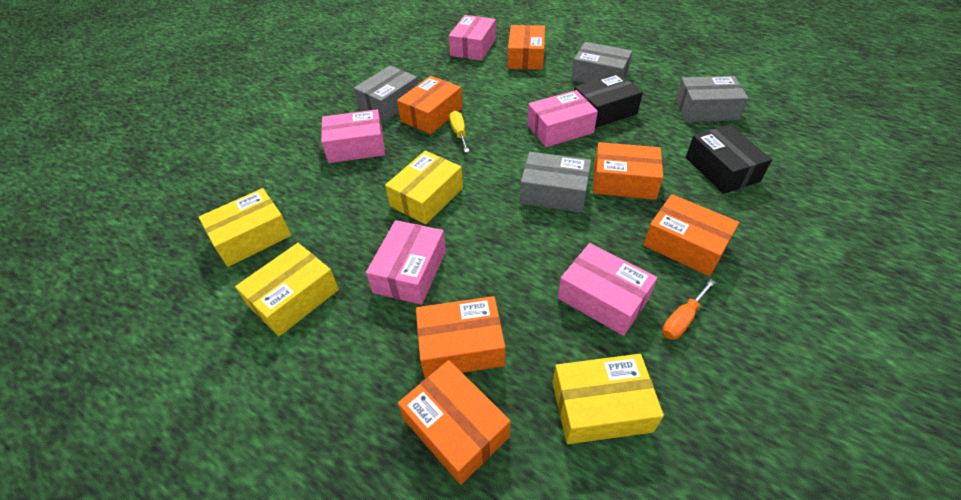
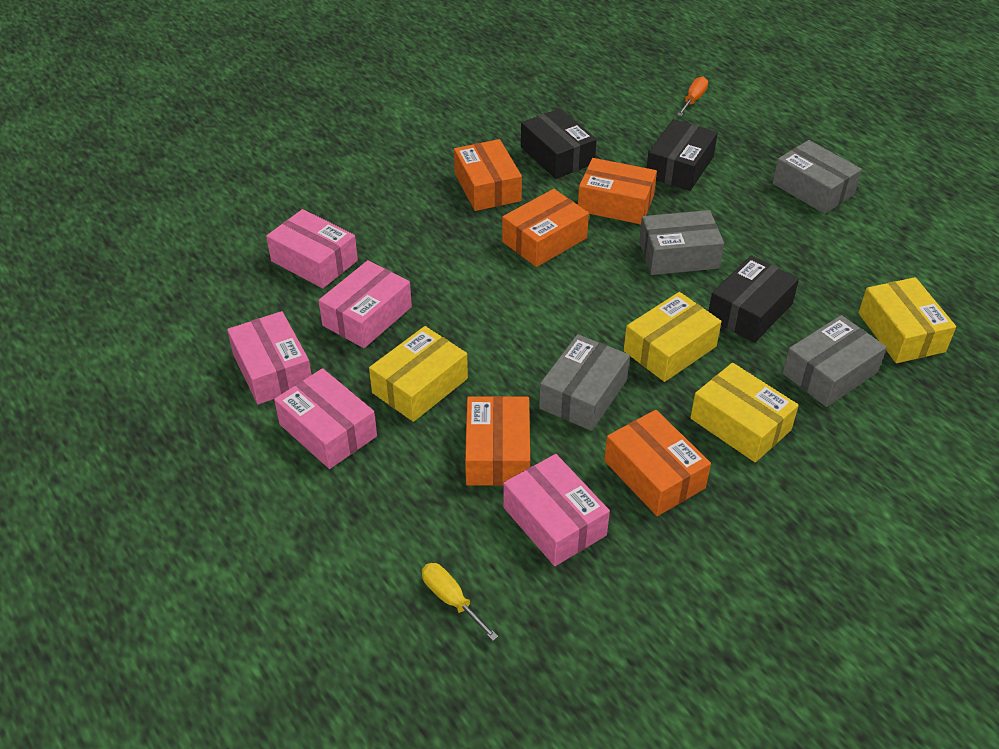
black box: [574,73,643,128] [686,125,772,194] = 2 -> [521,108,597,179] [647,119,718,191] [708,255,799,343] = 3
orange box: [397,76,463,134] [398,360,510,485] [416,296,505,378] [508,25,545,70] [593,142,663,200] [643,194,739,276] = 6 -> [454,139,522,211] [465,396,530,486] [502,189,589,267] [578,158,657,224] [604,410,711,516] = 5

